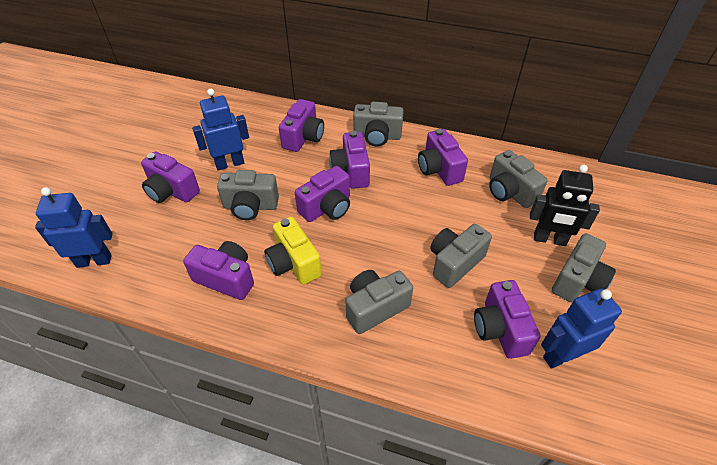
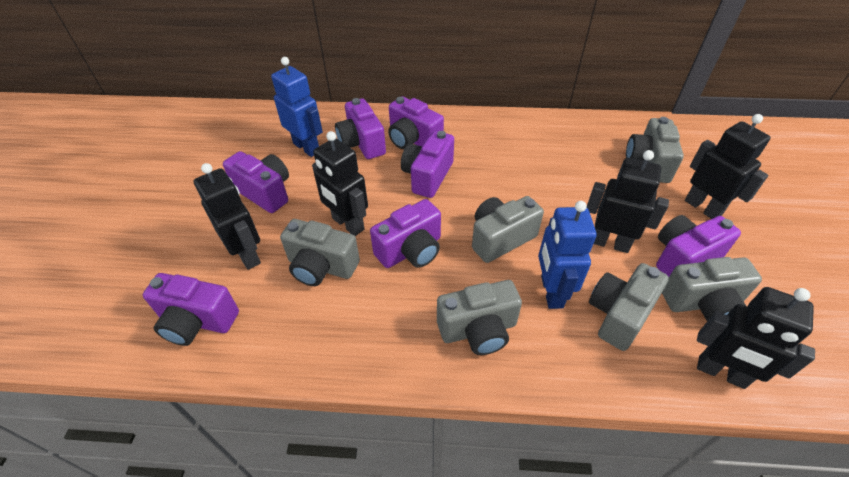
black robot: [530,164,600,246] = 1 -> [193,163,261,270] [312,131,368,236] [587,150,669,253] [685,114,771,219] [697,287,815,389] = 5
blue robot: [35,187,112,268] [192,88,249,171] [541,288,622,369] = 3 -> [271,57,323,157] [538,201,597,309] = 2
yellow camera: [264,217,322,285] = 1 -> none = 0

